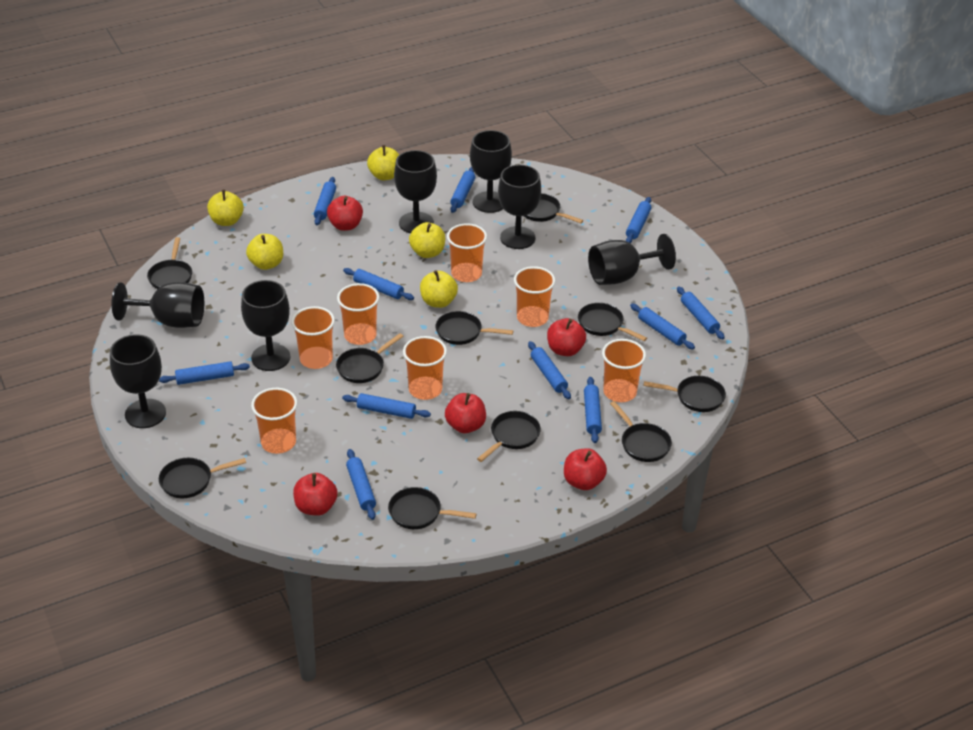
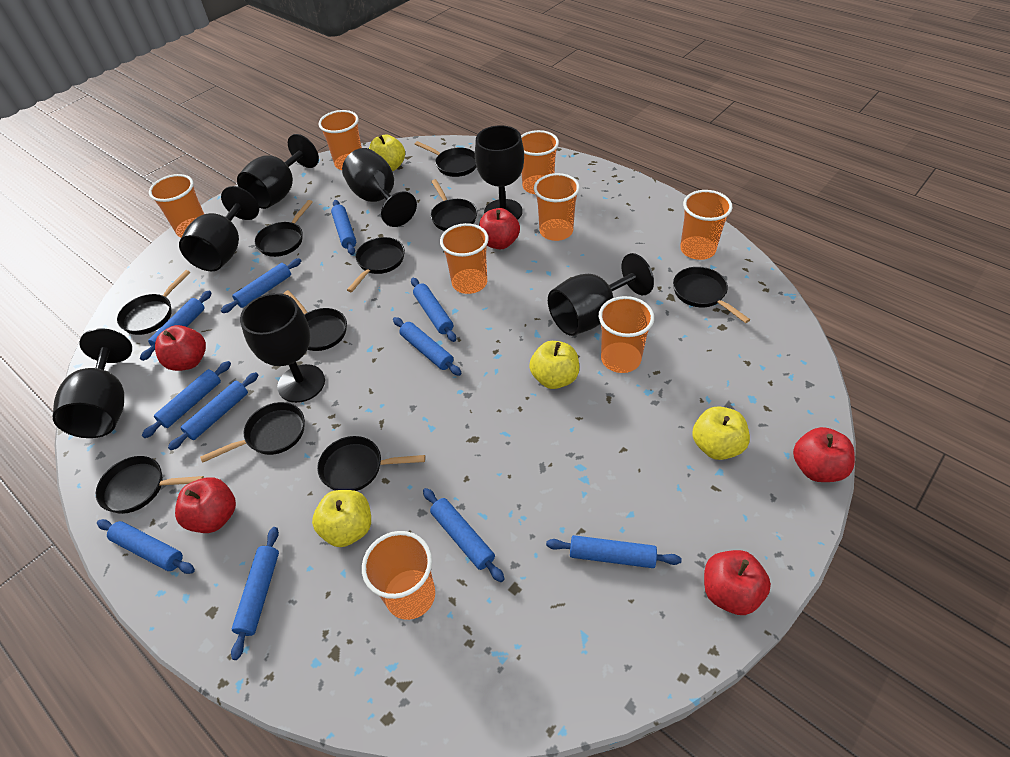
orange cup: [251,388,297,454] [291,306,335,369] [337,283,379,345] [403,336,447,400] [447,223,487,282] [514,266,555,327] [602,339,646,402] = 7 -> [149,174,204,237] [318,110,362,170] [362,531,435,620] [440,223,489,294] [521,130,559,194] [534,173,580,241] [599,296,654,373] [680,190,732,260] = 8
yellow apple: [207,190,244,226] [246,234,283,270] [367,145,399,180] [409,222,445,258] [420,270,458,308] = 5 -> [312,490,371,547] [369,134,405,171] [529,341,579,389] [692,406,750,460] = 4

